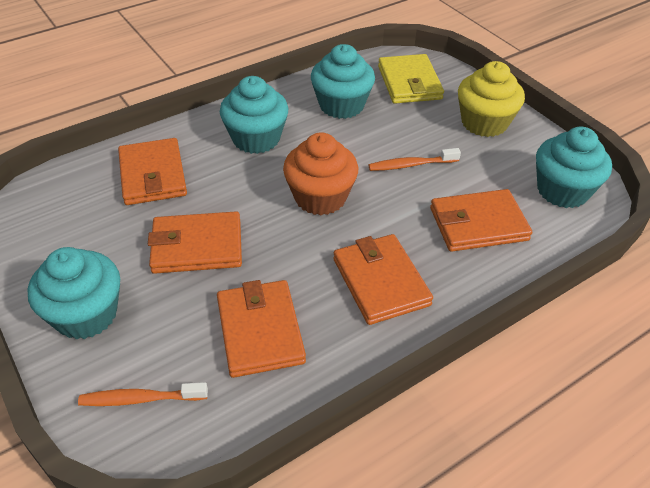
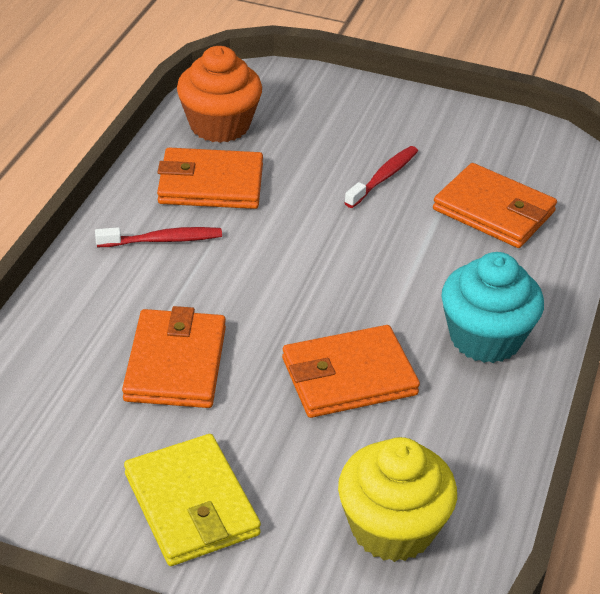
orange toothbrush: [78,382,208,406] [369,148,461,171] = 2 -> none = 0
orange wallet: [118,138,187,205] [148,211,242,274] [217,280,306,378] [333,234,433,325] [430,189,532,252] = 5 -> [122,306,226,408] [157,148,263,209] [282,325,420,418] [433,163,557,248] = 4
red toothbrush: none = 0 -> [95,227,222,247] [344,146,418,208] = 2
turquoise cupcake: [28,247,120,340] [220,76,288,154] [311,44,375,119] [536,127,612,208] = 4 -> [441,252,544,363] = 1

